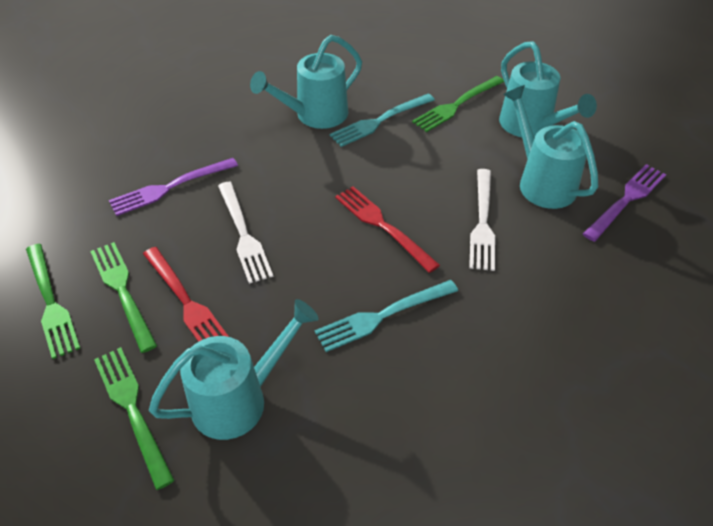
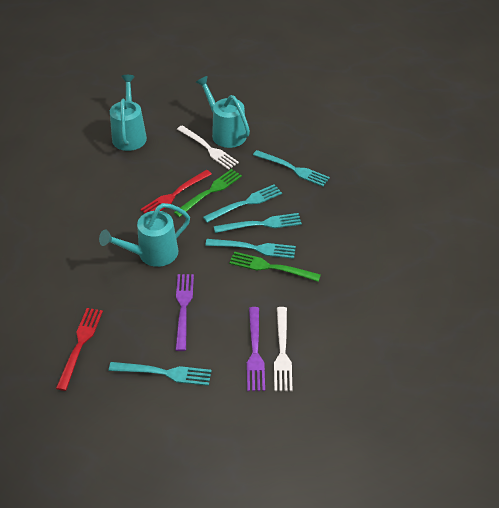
green fork: [26,244,80,359] [90,242,157,353] [94,347,175,490] [412,76,504,132] = 4 -> [174,169,242,217] [229,252,321,282] = 2
turquoise fork: [315,280,458,352] [330,94,435,147] = 2 -> [109,362,212,386] [203,184,282,223] [205,239,296,259] [214,213,302,233] [253,150,330,187] = 5
turquoise watering can: [149,299,319,440] [250,35,362,129] [499,41,597,138] [503,85,598,209] = 4 -> [99,203,190,267] [110,75,147,151] [196,76,250,148] = 3

